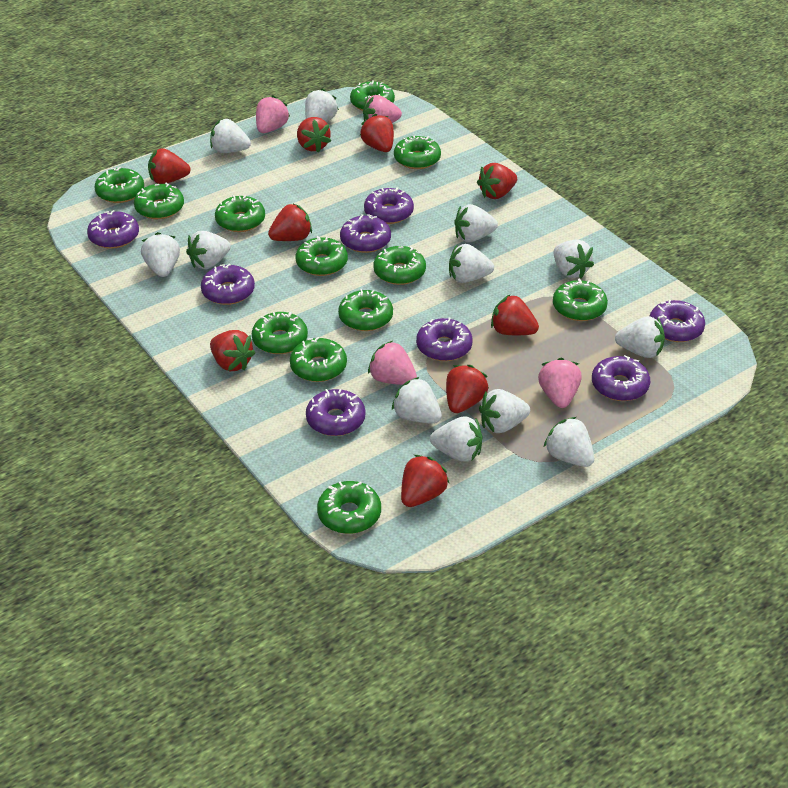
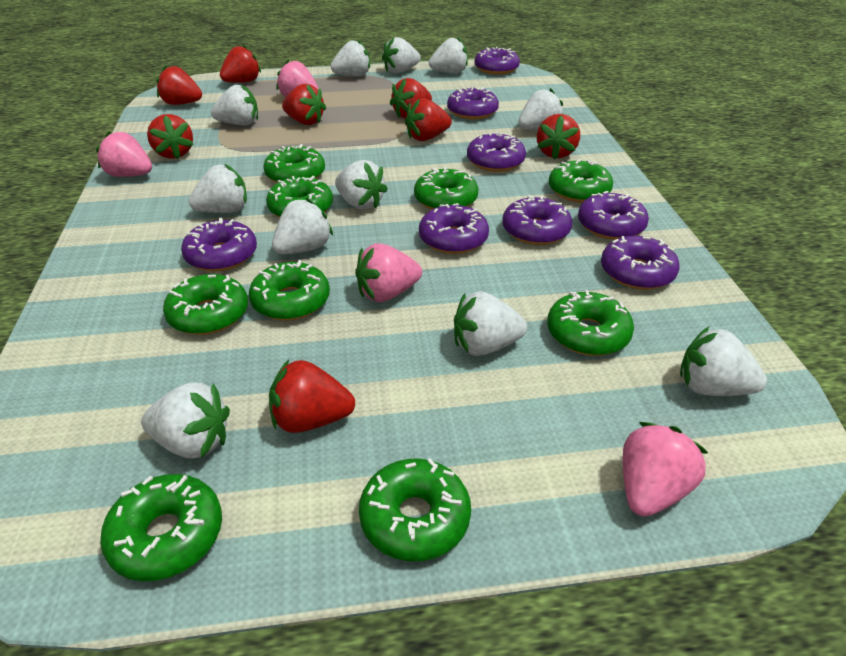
green donut: [95,167,144,203] [134,183,184,219] [215,195,265,232] [252,311,308,354] [290,337,347,382] [296,236,348,276] [317,481,381,534] [338,289,393,331] [350,80,395,111] [373,246,426,285] [394,135,441,169] [553,279,608,321] = 12 -> [100,474,222,581] [163,274,248,335] [249,260,330,321] [263,144,325,183] [266,176,333,217] [359,458,471,561] [414,167,478,210] [547,290,634,356] [549,159,613,203] = 9
red strawberry: [148,148,191,184] [210,330,255,371] [268,204,312,241] [297,117,331,153] [360,114,394,152] [401,455,450,507] [446,365,489,413] [477,163,517,199] [491,295,539,335] = 9 -> [147,114,194,159] [157,66,202,105] [220,45,261,83] [269,359,355,433] [282,84,326,125] [390,78,432,118] [405,98,452,141] [537,114,580,160] = 8
white strawberry: [141,232,180,277] [186,231,231,269] [210,119,251,153] [305,88,339,122] [392,377,442,424] [430,417,482,462] [449,244,494,283] [454,204,498,242] [479,389,530,433] [544,417,594,467] [554,240,594,279] [615,316,665,358] = 12 -> [141,383,230,459] [188,164,247,213] [211,85,258,125] [272,198,333,254] [331,39,370,76] [335,160,388,210] [382,37,421,74] [429,37,468,74] [454,291,527,356] [518,88,563,130] [680,327,767,396] = 11

